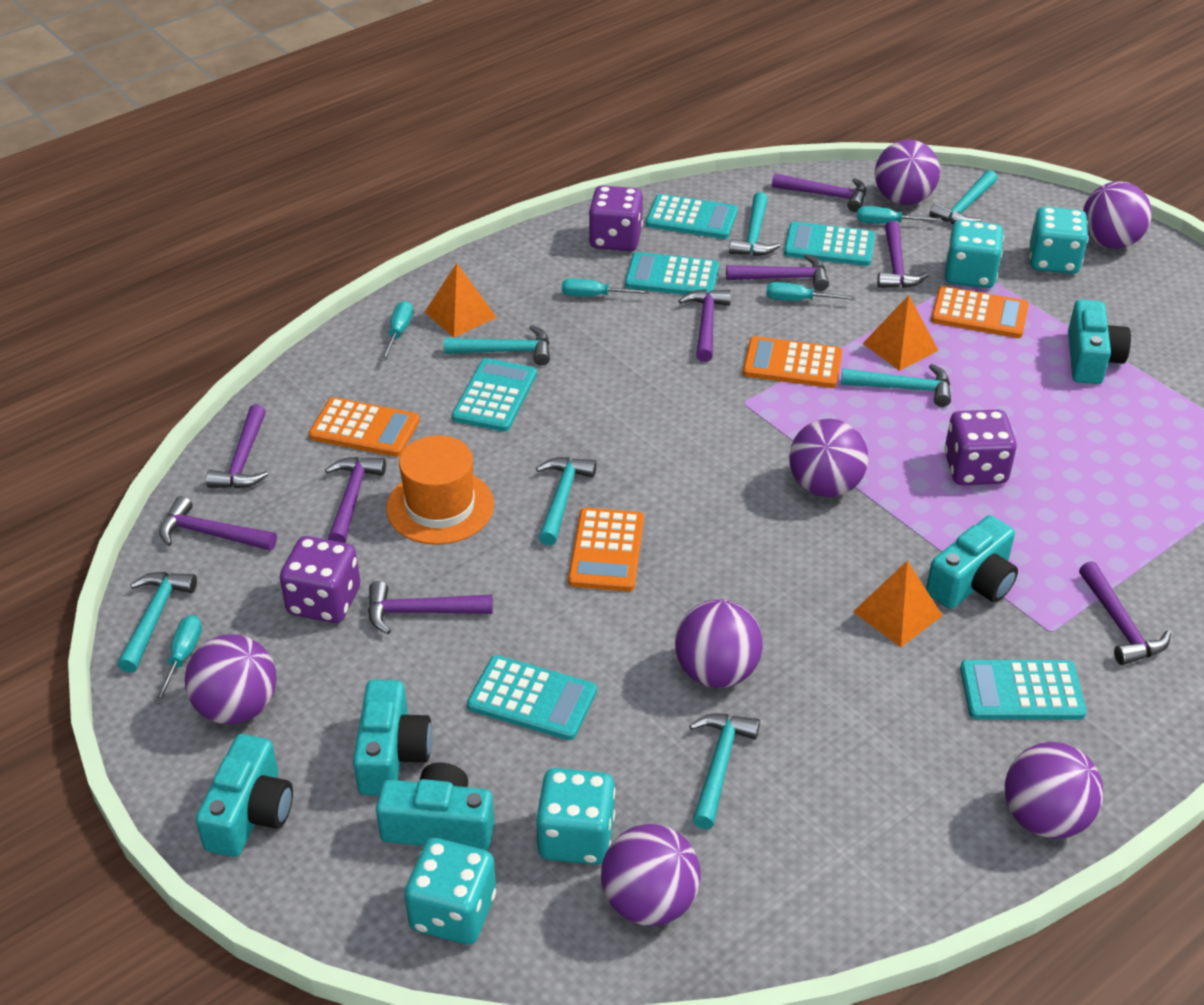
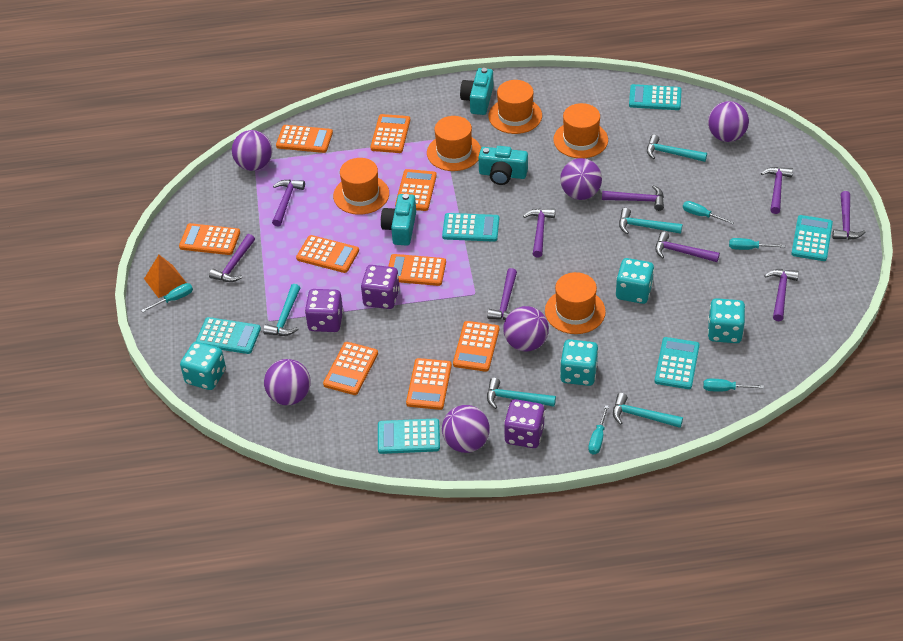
orange calculator: [309,397,420,457] [568,508,644,592] [743,336,842,388] [931,286,1029,338] = 4 -> [179,223,240,255] [276,125,333,153] [296,235,359,273] [323,342,378,395] [371,114,410,153] [388,254,446,286] [395,169,437,211] [406,358,452,410] [453,321,499,372] = 9
orange hat: [386,435,494,545] = 1 -> [333,158,389,215] [427,116,481,171] [489,80,542,134] [545,272,606,334] [553,103,608,158] = 5
orange pyramid: [425,263,497,337] [853,560,943,647] [862,295,939,371] = 3 -> [144,255,186,298] = 1
purple ball: [185,634,277,725] [601,824,701,926] [675,599,763,688] [789,419,868,497] [875,139,940,205] [1005,742,1103,839] [1083,181,1152,249] = 7 -> [232,130,272,171] [264,359,310,405] [442,405,490,453] [503,306,549,351] [560,158,602,200] [708,101,749,142] = 6
turquoise camera: [196,734,293,857] [353,680,432,795] [376,763,495,851] [926,515,1018,609] [1068,299,1131,384] = 5 -> [381,194,416,246] [460,68,493,115] [478,146,528,185] = 3
turquoise hammer: [117,572,197,673] [444,325,550,365] [536,457,596,546] [689,714,760,829] [729,192,781,256] [841,364,951,407] [929,170,997,224] = 7 -> [263,284,300,336] [487,378,556,409] [613,393,683,428] [619,208,682,235] [647,135,707,162] = 5

